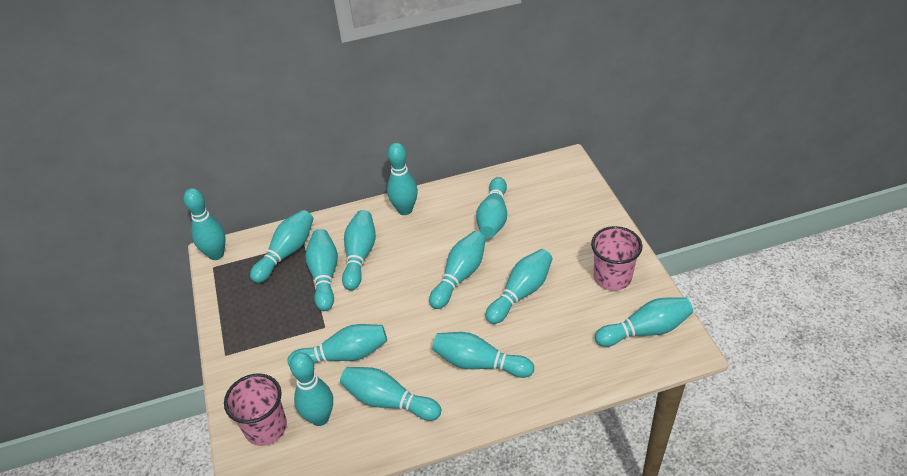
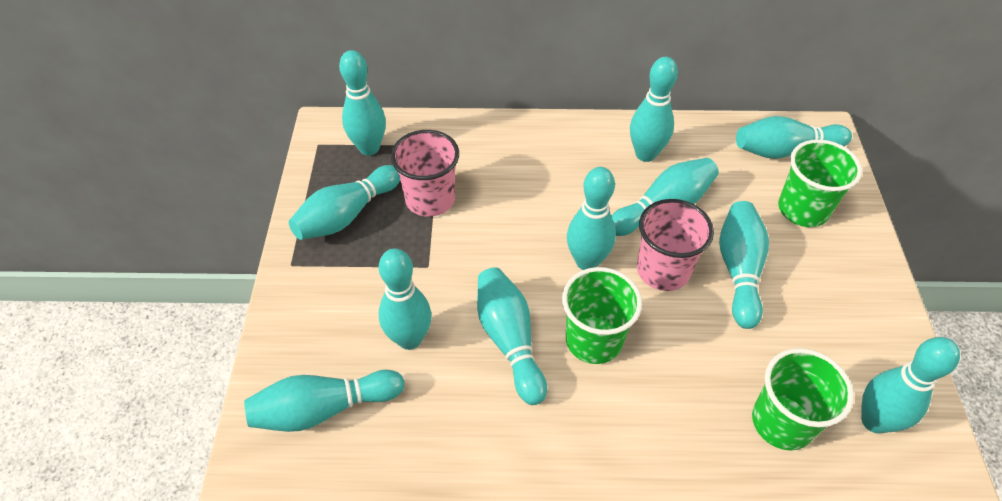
green cup: none = 0 -> [562,267,642,364] [752,348,854,450] [778,139,862,227] = 3
turquoise bowling pin: [184,188,226,260] [250,210,314,283] [287,324,387,367] [290,352,333,426] [305,229,338,311] [340,367,441,421] [342,210,376,290] [387,143,418,215] [429,231,486,309] [432,332,534,378] [476,177,507,238] [485,249,553,324] [595,297,693,347] = 13 -> [244,370,405,432] [289,165,400,240] [339,50,386,155] [379,248,432,350] [477,267,547,405] [567,167,616,270] [611,158,719,236] [630,57,678,162] [719,201,769,329] [736,116,852,159] [861,337,960,434] = 11

